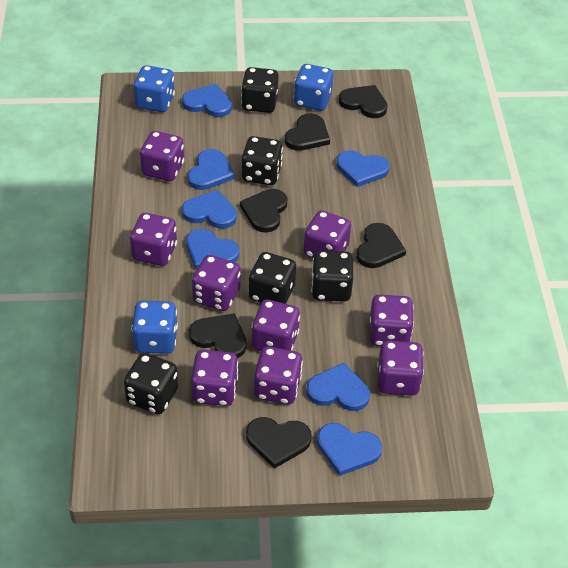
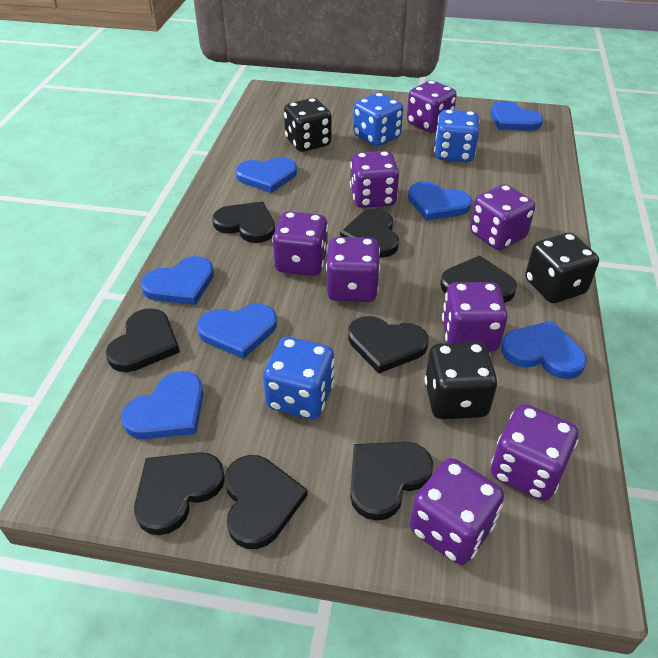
black dice: [124,353,178,414] [241,67,279,113] [242,136,283,185] [249,252,296,304] [311,250,353,301] = 5 -> [284,98,331,152] [425,342,498,419] [525,233,599,303] = 3
black heart: [189,313,247,358] [240,189,288,233] [246,417,312,469] [285,113,330,151] [339,85,388,118] [357,223,406,268] = 6 -> [106,308,180,372] [134,452,225,535] [212,202,275,243] [224,455,307,549] [340,209,399,257] [348,316,429,373] [350,442,433,521] [440,255,517,303] = 8
purple dice: [130,213,177,266] [140,131,184,181] [191,350,238,406] [192,255,241,311] [252,300,300,351] [254,346,303,404] [304,210,351,258] [369,294,414,346] [377,341,424,396] = 9 -> [272,211,328,276] [326,237,380,302] [350,151,399,208] [407,80,457,133] [410,458,504,565] [442,282,508,351] [470,184,535,250] [491,404,578,501] = 8

